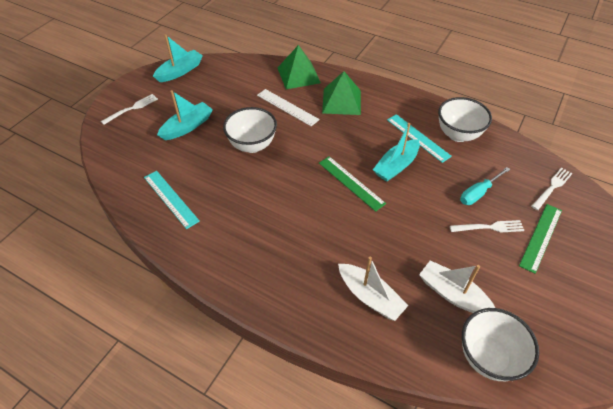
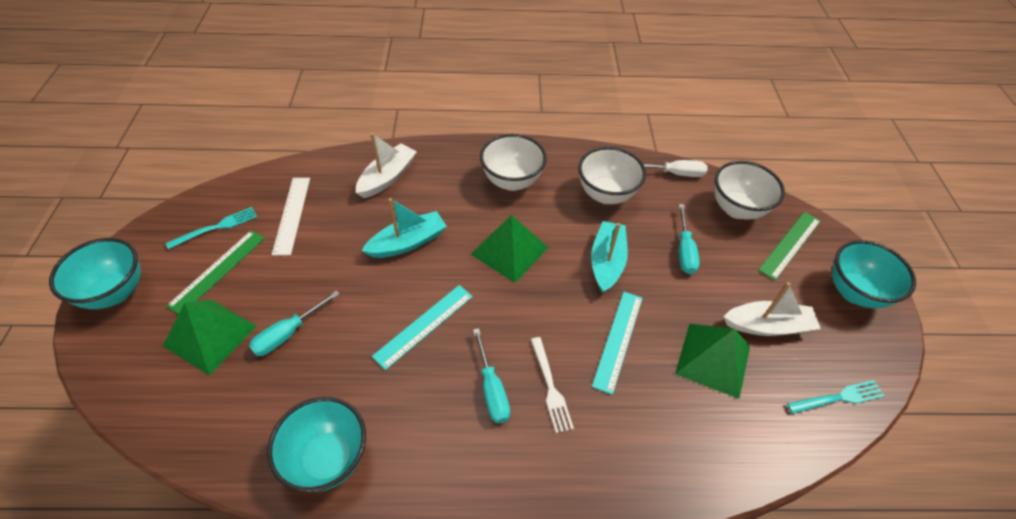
green pyramid: [278,45,321,89] [322,71,361,115] = 2 -> [163,300,256,375] [471,215,548,283] [675,324,750,399] = 3
turquoise boat: [153,34,203,82] [157,90,213,140] [373,123,420,182] = 3 -> [362,198,447,258] [591,221,628,293] = 2
turquoise bowl: none = 0 -> [49,238,141,309] [267,397,366,492] [832,240,916,309] = 3
turquoise fork: none = 0 -> [166,207,257,249] [787,380,884,414] = 2
turquoise screwdriver: [460,167,510,205] = 1 -> [249,290,340,356] [473,328,510,423] [679,204,700,274] = 3
white fork: [101,94,158,125] [450,220,525,232] [531,167,573,210] = 3 -> [531,337,574,433] = 1
white screwdriver: none = 0 -> [643,160,708,177] = 1

